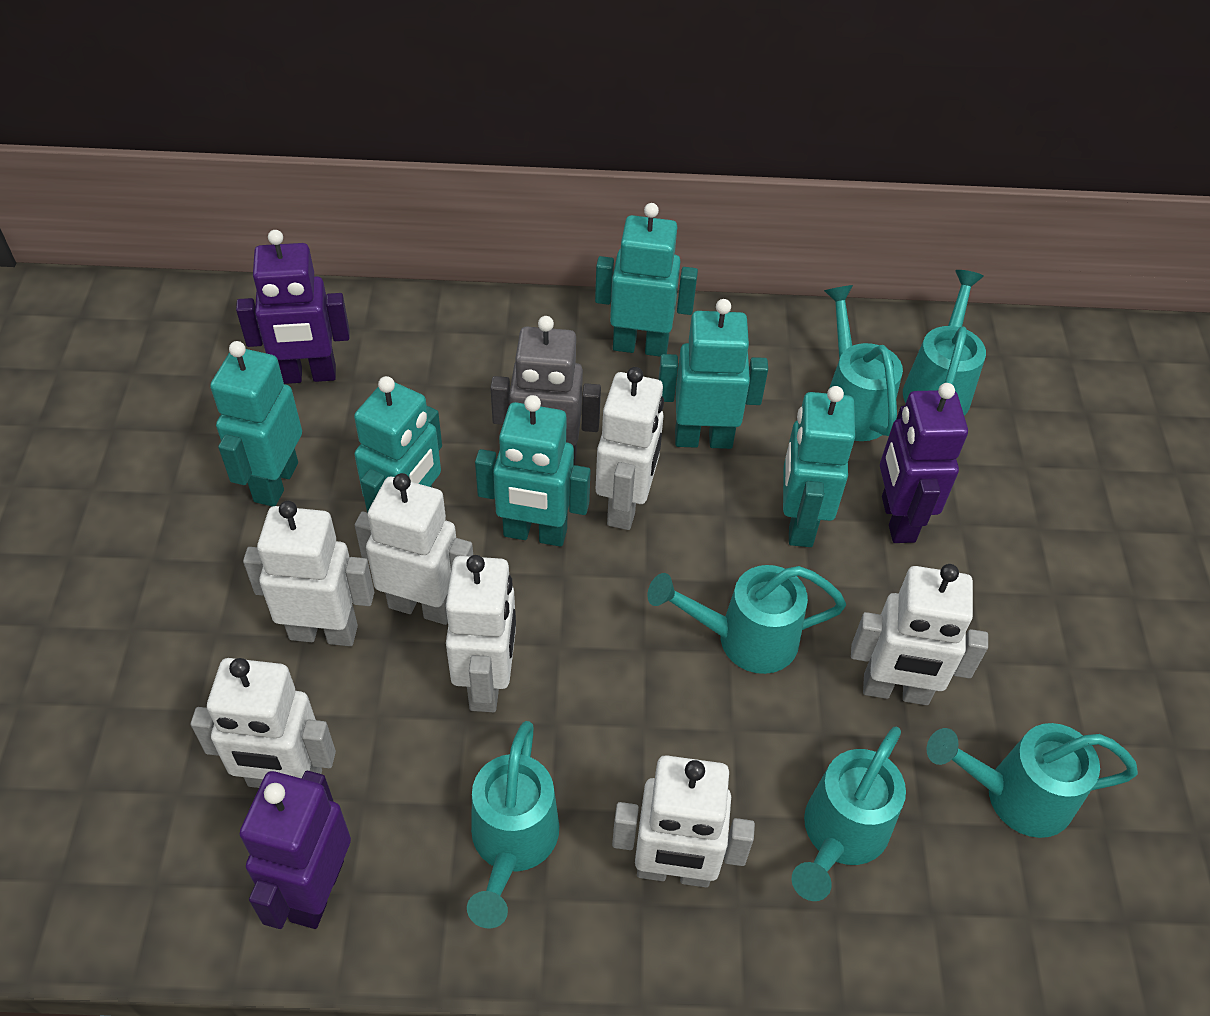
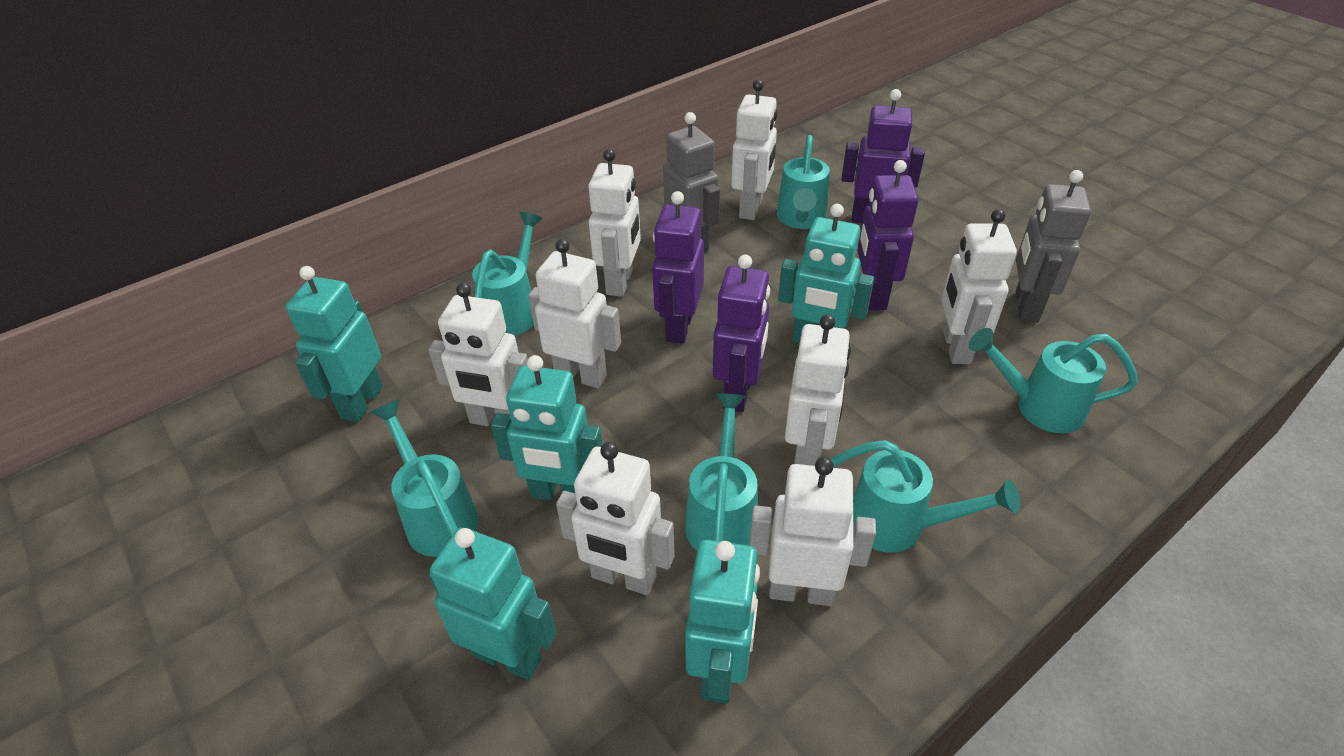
grey robot: [490,316,601,465] = 1 -> [663,112,720,253] [1015,170,1091,323] = 2
purple robot: [236,230,350,384] [239,771,351,929] [880,383,968,543] = 3 -> [652,191,704,344] [713,254,770,412] [842,89,925,223] [858,160,919,310] = 4
turquoise robot: [210,341,302,506] [354,376,442,513] [475,395,591,547] [595,203,698,357] [658,299,768,449] [783,386,855,547] = 6 -> [285,266,383,422] [429,527,556,680] [491,355,602,500] [685,540,760,704] [778,204,874,343] = 5
white robot: [191,658,336,788] [243,501,374,646] [355,473,473,625] [446,555,516,712] [596,367,664,530] [612,755,755,887] [851,564,988,705] = 7 -> [428,283,528,426] [528,239,621,388] [556,442,675,595] [588,149,641,297] [731,80,777,220] [750,457,876,606] [785,314,851,466] [941,209,1017,364] = 8

